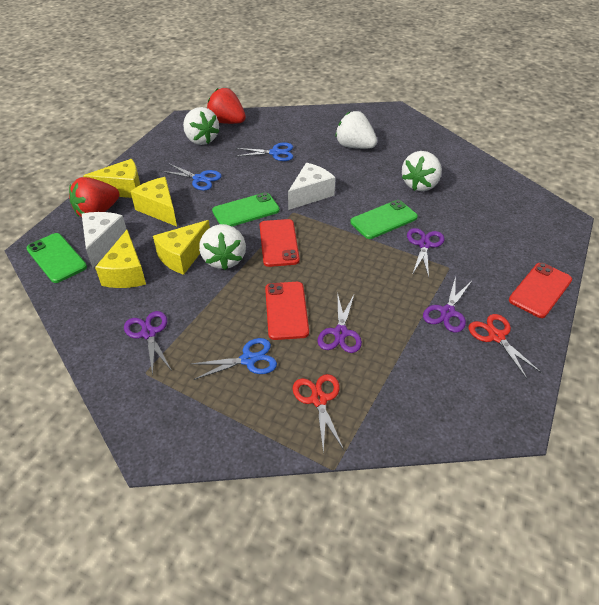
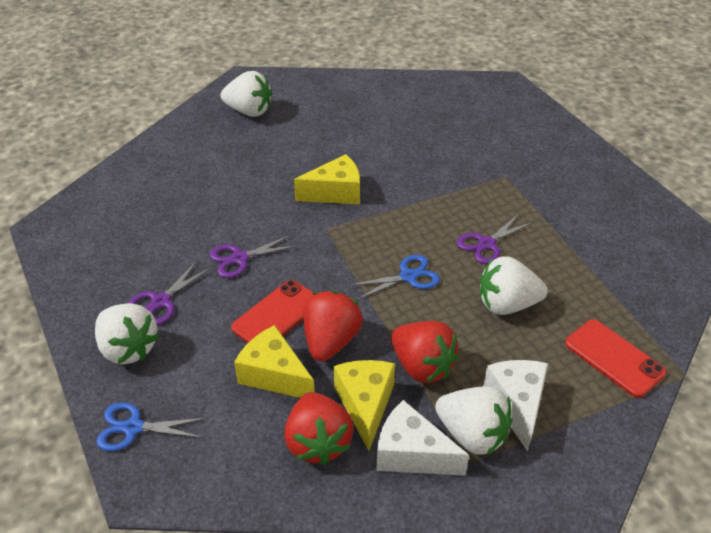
blue scissors: [161,163,222,190] [191,338,277,380] [235,143,293,161] = 3 -> [96,402,207,451] [349,255,440,300] = 2
green phone: [27,233,87,283] [212,192,280,226] [350,200,418,239] = 3 -> none = 0
purple scissors: [124,311,172,376] [317,292,362,353] [407,228,444,277] [423,276,472,333] = 4 -> [129,261,211,325] [210,235,297,278] [457,214,533,264] = 3
red phone: [260,219,300,267] [265,282,309,340] [509,263,572,318] = 3 -> [231,280,314,343] [565,319,666,398] = 2
red scissors: [293,374,344,453] [469,314,542,379] = 2 -> none = 0
red strawberry: [69,177,119,217] [207,88,246,124] = 2 -> [284,392,353,465] [303,291,363,361] [391,321,459,383] = 3
yellow cheese: [83,159,140,198] [95,230,146,288] [130,177,177,227] [153,220,210,275] = 4 -> [234,325,315,398] [294,154,360,204] [334,360,395,451] = 3

